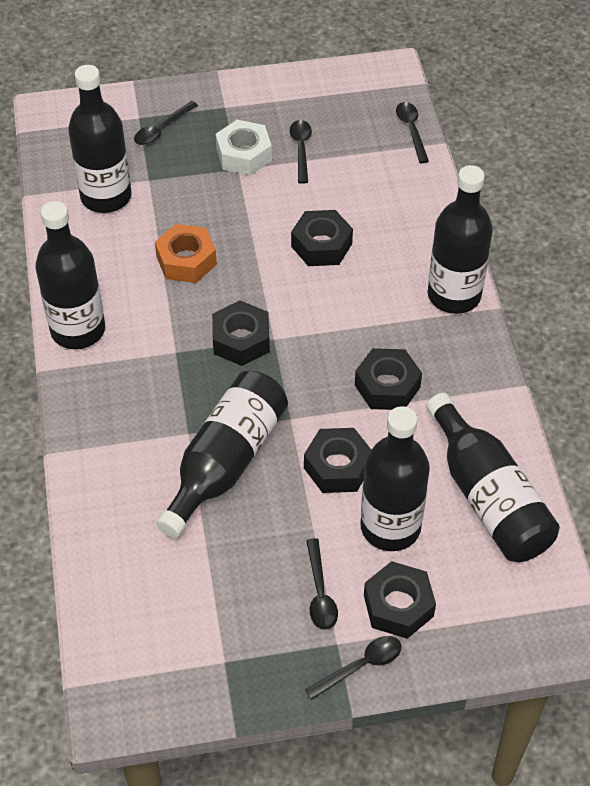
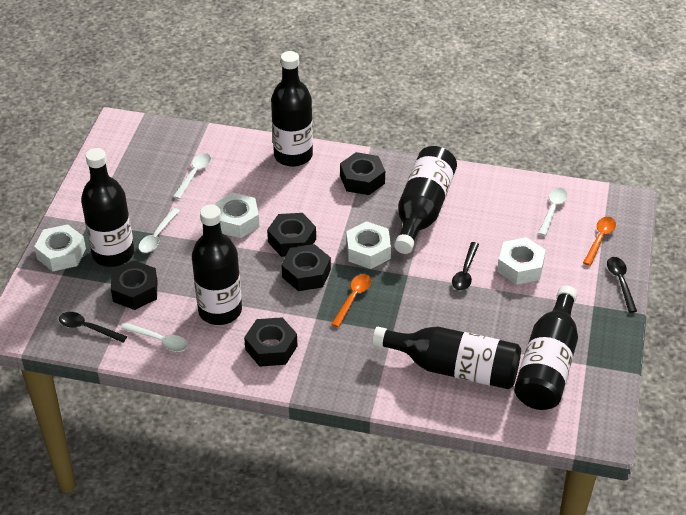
black spoon: [134,101,198,145] [290,120,312,184] [305,636,401,700] [306,538,338,630] [396,102,429,163] = 5 -> [59,312,127,343] [452,242,479,291] [607,257,637,313] = 3
orange nut: [155,224,217,283] = 1 -> none = 0
orange spoon: none = 0 -> [331,274,371,327] [583,217,616,266] = 2
white nut: [216,120,272,176] = 1 -> [34,224,86,271] [214,193,260,238] [346,221,391,269] [497,237,546,285] = 4
white spoon: none = 0 -> [121,323,188,352] [138,208,180,253] [173,153,211,199] [538,188,568,236] = 4

